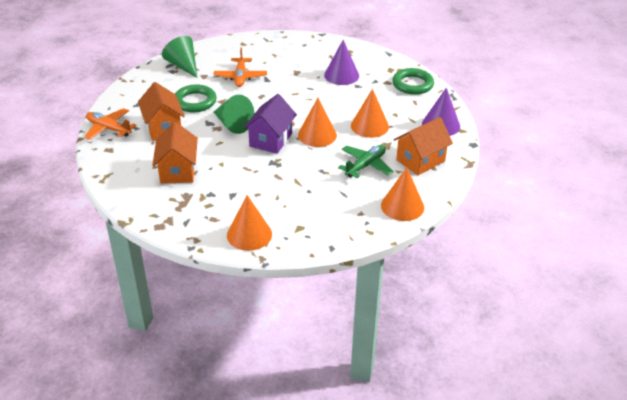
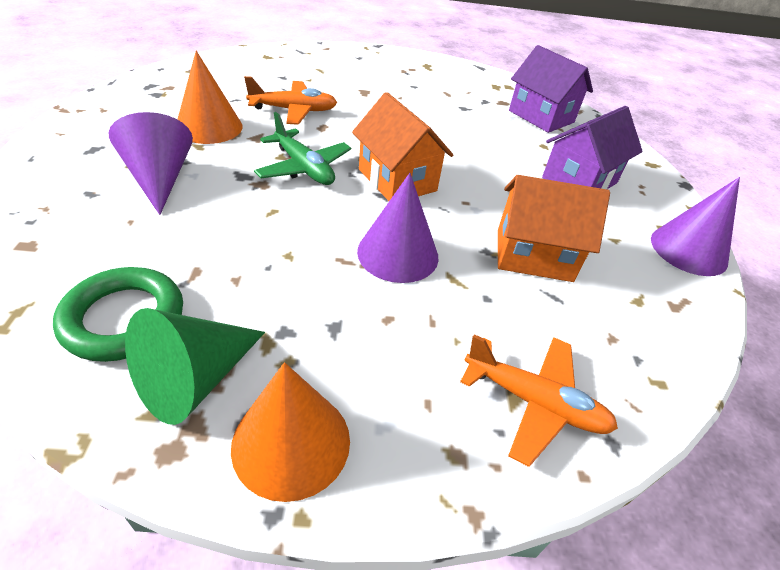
green cone: [162,36,197,78] [214,95,254,134] = 2 -> [125,308,265,425] = 1
green ring: [175,85,217,112] [392,68,434,95] = 2 -> [53,267,183,362] = 1
orange cone: [227,195,272,251] [298,98,337,147] [351,89,389,138] [381,167,424,221] = 4 -> [177,51,243,144] [231,362,350,502] = 2
orange house: [138,82,185,141] [152,122,198,184] [393,117,453,175] = 3 -> [352,92,453,201] [498,175,610,282] = 2
purple cone: [324,40,359,85] [422,88,460,136] = 2 -> [108,112,193,215] [357,173,439,283] [651,177,740,276] = 3
purple house: [243,94,297,154] = 1 -> [509,45,593,133] [542,106,643,189] = 2

